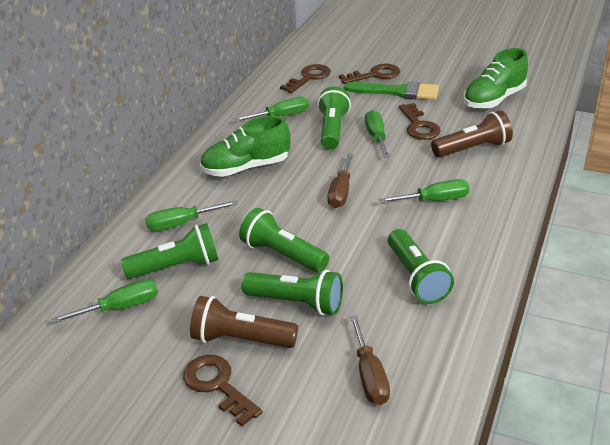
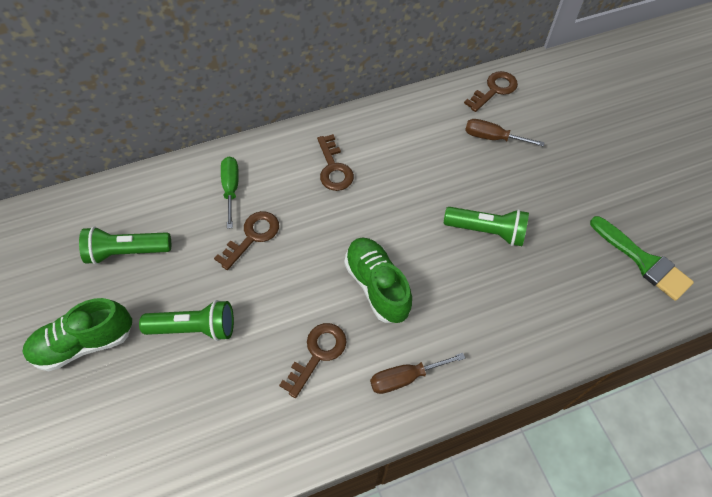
brown flashlight: [190,296,298,348] [431,110,513,158] = 2 -> none = 0
green flashlight: [121,223,218,279] [239,208,329,273] [242,270,343,315] [318,86,351,150] [388,229,454,304] = 5 -> [79,227,171,265] [139,300,234,341] [444,207,529,246] = 3
green screwdriver: [51,279,158,324] [145,200,238,231] [234,97,309,122] [365,110,390,158] [379,179,470,203] = 5 -> [221,156,239,229] = 1

